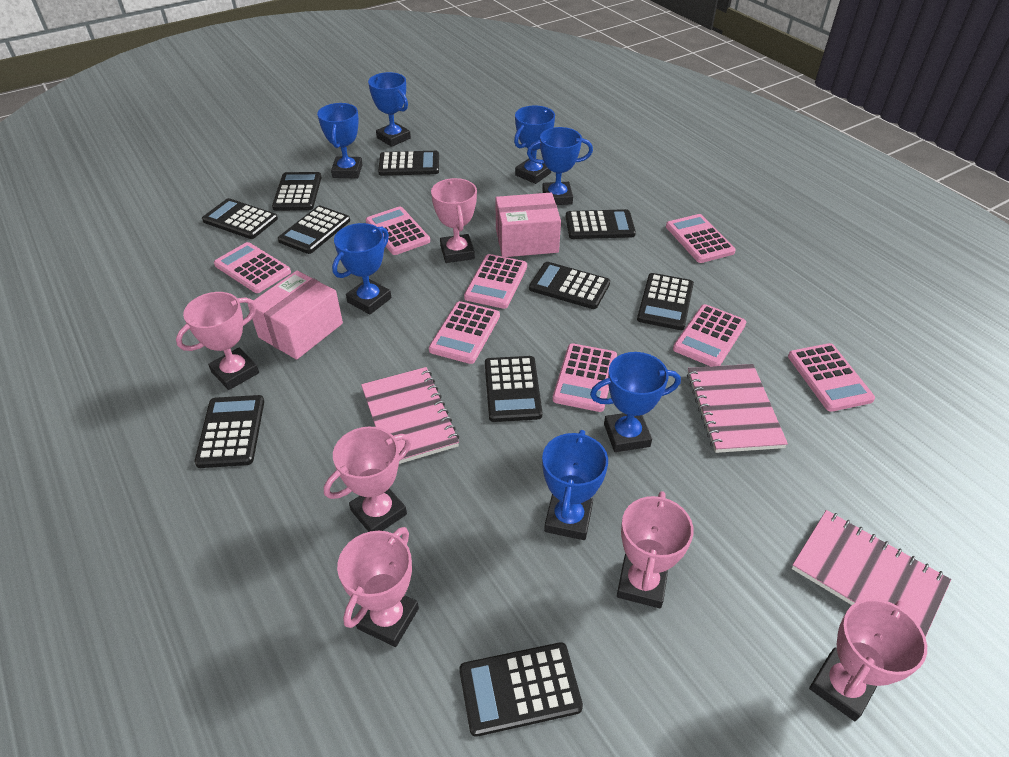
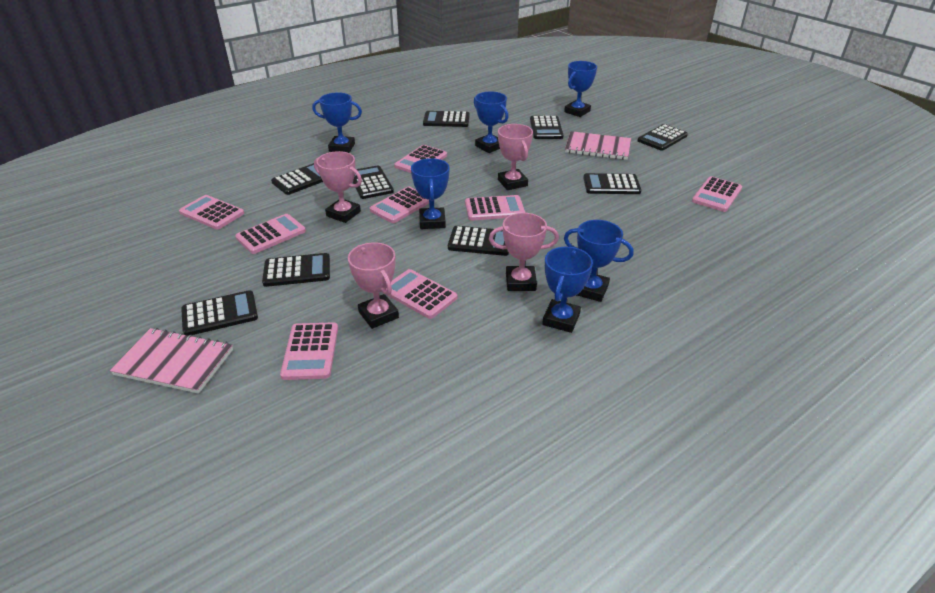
black calculator: [194,395,264,468] [202,198,278,239] [272,172,322,211] [278,206,350,254] [378,151,439,176] [459,642,583,737] [485,356,542,422] [529,262,610,309] [566,209,636,239] [637,273,694,330] = 10 -> [181,290,258,336] [262,253,330,287] [271,163,323,195] [353,165,394,199] [423,111,470,127] [448,226,509,256] [530,116,563,139] [583,173,641,194] [637,124,688,151] = 9
blue trophy: [317,103,363,178] [332,223,391,314] [368,72,411,147] [514,105,555,184] [527,127,593,205] [542,430,608,540] [590,352,681,452] = 7 -> [312,92,362,153] [411,158,450,229] [474,92,508,153] [542,247,593,333] [564,61,597,117] [564,220,634,302] = 6
pink box: [248,271,343,360] [495,193,561,257] = 2 -> none = 0
pink notebook: [361,367,459,464] [687,364,788,453] [792,510,951,637] = 3 -> [110,328,233,394] [565,131,631,160] = 2
pink trophy: [176,292,259,390] [324,426,412,532] [337,527,419,647] [431,178,477,263] [617,491,694,608] [809,599,927,721] = 6 -> [314,151,362,223] [348,242,399,329] [489,213,559,291] [498,124,533,190] = 4

